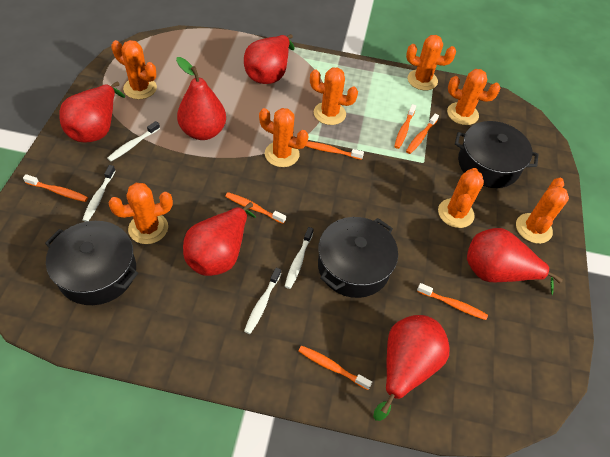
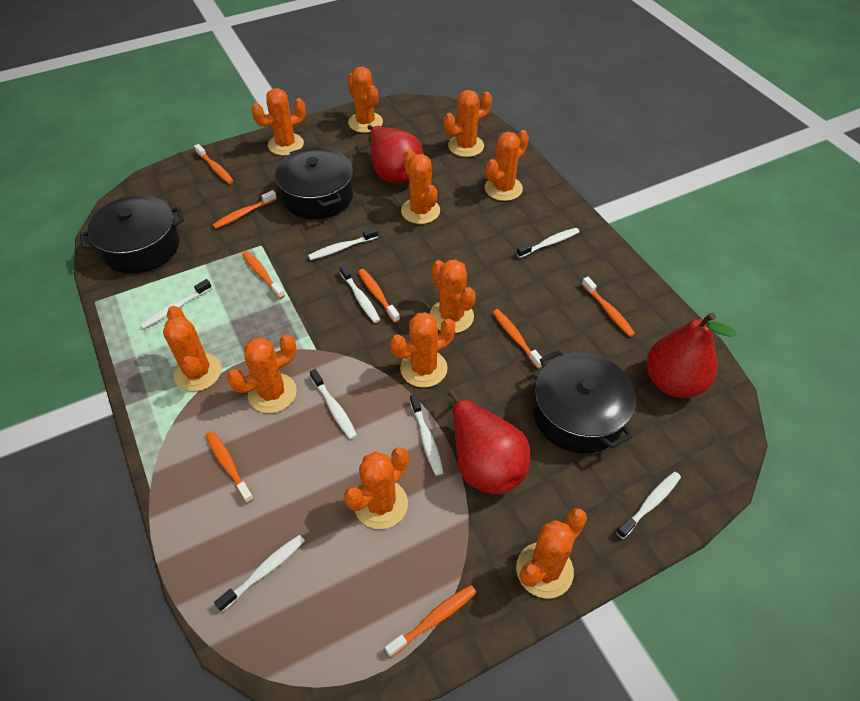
orange cactus: [108,183,173,244] [111,40,157,99] [259,108,308,167] [310,67,358,125] [406,35,456,90] [438,168,484,228] [447,69,500,125] [516,178,569,244] = 8 -> [163,306,222,392] [227,334,297,413] [251,88,306,156] [344,447,409,529] [347,67,383,133] [390,312,455,388] [401,149,440,224] [430,259,476,333] [444,90,492,157] [485,130,529,201] [516,508,587,599] = 11
orange toothbrush: [23,174,88,202] [225,192,286,224] [299,346,372,390] [306,141,364,160] [394,104,416,149] [406,113,439,154] [417,283,488,320] = 7 -> [194,144,233,184] [206,431,254,503] [213,190,277,229] [242,251,285,299] [358,269,400,323] [385,585,476,657] [493,309,542,369] [582,277,635,337] = 8
red pear: [59,81,125,142] [176,57,226,140] [183,202,256,276] [244,34,294,84] [373,315,449,421] [467,228,563,295] = 6 -> [367,125,423,183] [447,390,530,494] [646,313,736,398] = 3
white toothbrush: [82,165,116,222] [107,121,160,161] [244,268,281,334] [285,227,313,289] = 4 -> [140,279,212,329] [214,535,305,612] [308,228,378,260] [310,369,357,439] [339,265,380,323] [410,394,443,476] [516,228,580,258] [616,472,681,539] = 8

